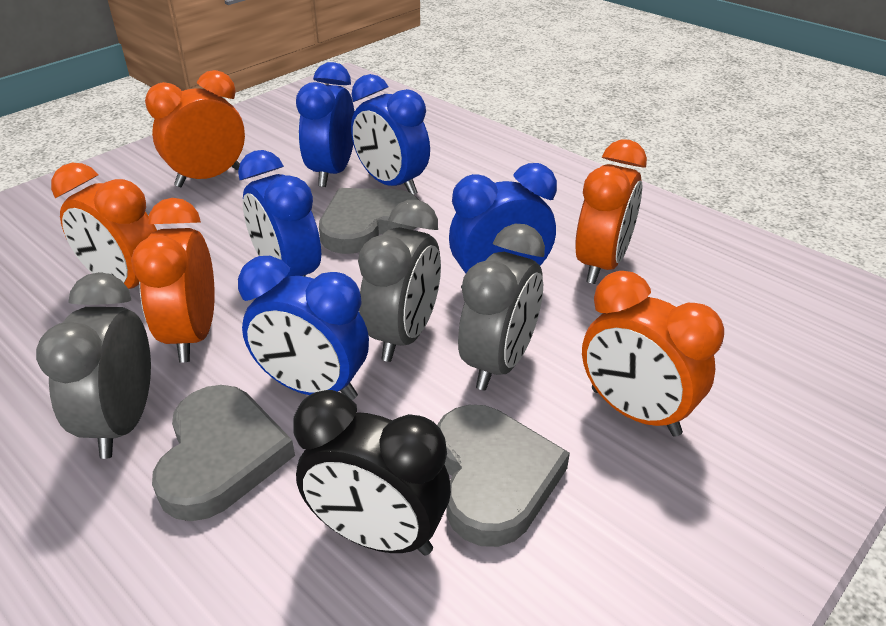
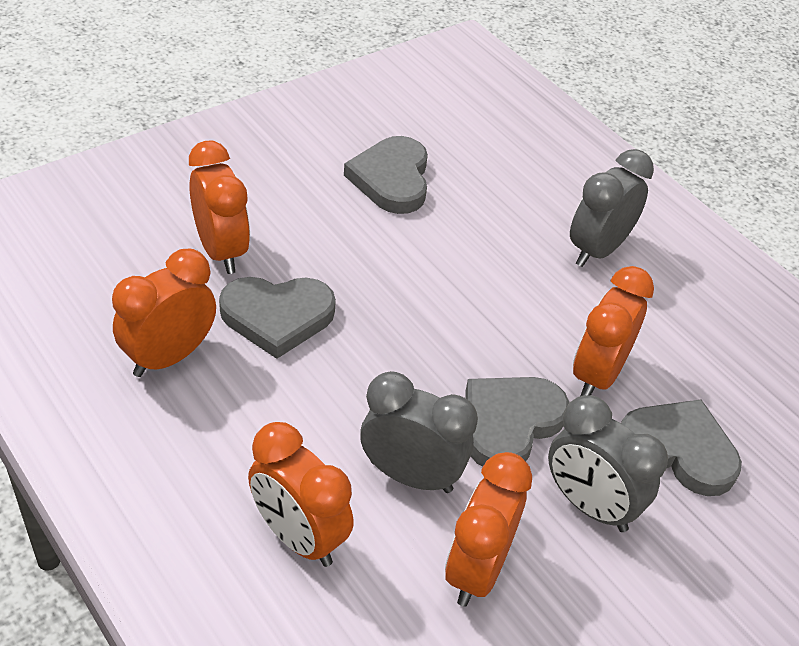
black clock: [293,390,451,556] = 1 -> none = 0
blue clock: [238,150,321,277] [238,256,369,400] [296,62,354,187] [351,74,430,195] [449,163,557,289] = 5 -> none = 0
grey heart: [152,385,295,521] [319,188,419,254] [437,405,570,547] = 3 -> [219,277,336,359] [344,136,428,214] [466,377,569,467] [621,399,742,496] = 4

